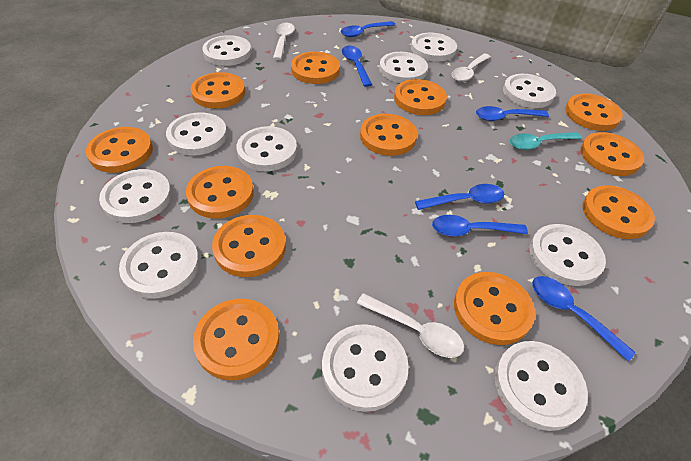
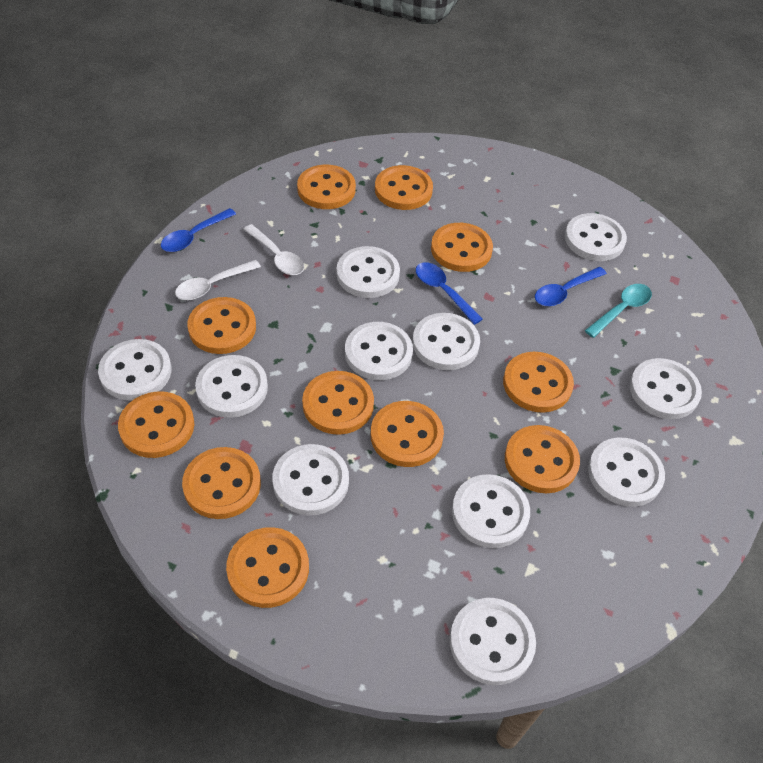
blue spoon: [341,21,395,37] [342,46,372,87] [415,184,504,210] [432,215,528,237] [476,106,549,121] [532,276,636,361] = 6 -> [161,208,236,252] [416,262,483,325] [535,267,607,306] = 3
orange button: [86,127,153,173] [186,166,254,219] [191,72,245,109] [193,299,279,380] [212,215,286,277] [291,52,340,84] [360,114,417,156] [394,79,447,115] [454,272,535,345] [565,94,623,131] [580,132,644,176] [582,186,655,239] = 12 -> [118,391,194,458] [182,447,261,519] [187,297,256,354] [226,527,309,608] [297,165,356,209] [302,371,374,435] [371,401,444,467] [375,165,433,210] [431,223,493,272] [503,352,574,413] [505,425,580,493] = 11
white spoon: [273,23,295,60] [357,293,464,358] [452,53,491,82] = 3 -> [175,260,261,300] [243,224,304,275] = 2

